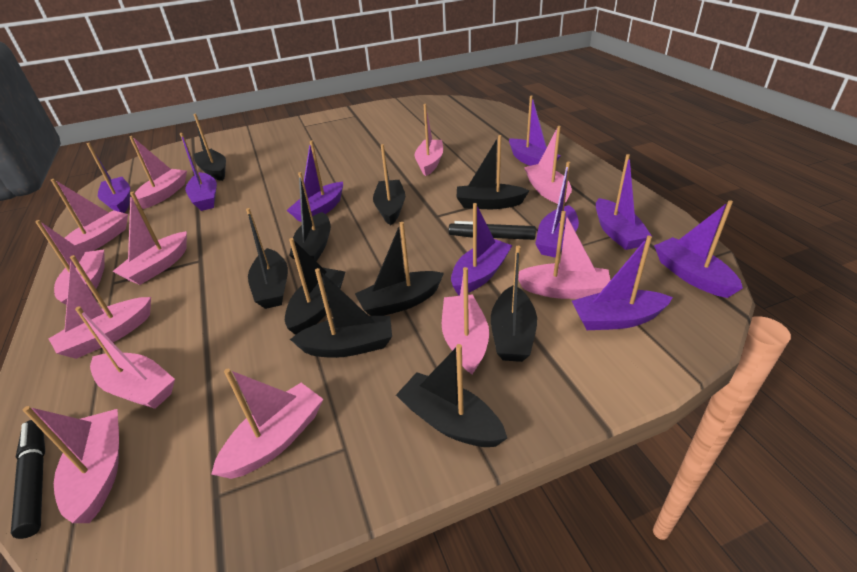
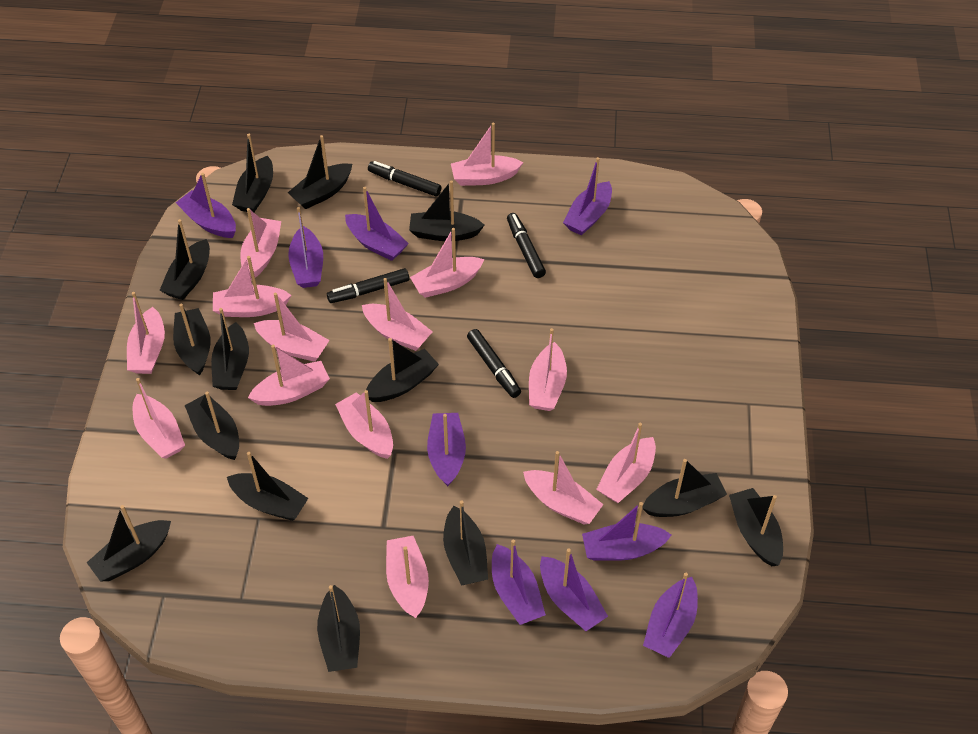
black boat: [193,114,226,181] [246,208,288,309] [285,238,345,335] [289,172,331,262] [290,268,392,358] [355,222,444,316] [373,144,405,225] [396,344,507,447] [456,135,530,209] [491,246,537,362] = 10 -> [86,505,171,582] [159,219,210,300] [173,304,211,376] [185,392,239,460] [211,308,249,390] [227,452,308,521] [232,134,273,212] [288,135,352,209] [317,585,360,672] [366,338,439,402] [409,180,484,241] [443,500,488,586] [642,459,727,517] [729,488,783,566] = 14
black marker: [11,420,45,539] [449,221,536,240] = 2 -> [327,268,409,303] [368,161,441,197] [467,329,521,398] [507,213,546,278] = 4
pink boat: [23,406,119,523] [35,220,105,305] [49,255,151,359] [51,179,128,252] [75,306,175,409] [112,192,187,285] [129,136,187,209] [211,369,323,479] [415,104,443,176] [442,267,489,374] [518,211,611,299] [524,126,572,204] = 12 -> [127,292,165,374] [133,378,185,459] [213,256,291,317] [240,208,281,280] [248,345,330,406] [254,293,329,362] [335,390,393,459] [362,278,433,351] [386,536,429,618] [410,228,484,298] [451,123,524,186] [523,451,604,524] [529,328,567,411] [596,423,656,503] = 14

